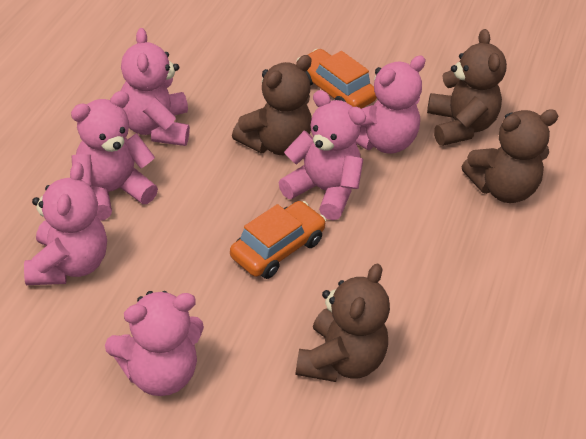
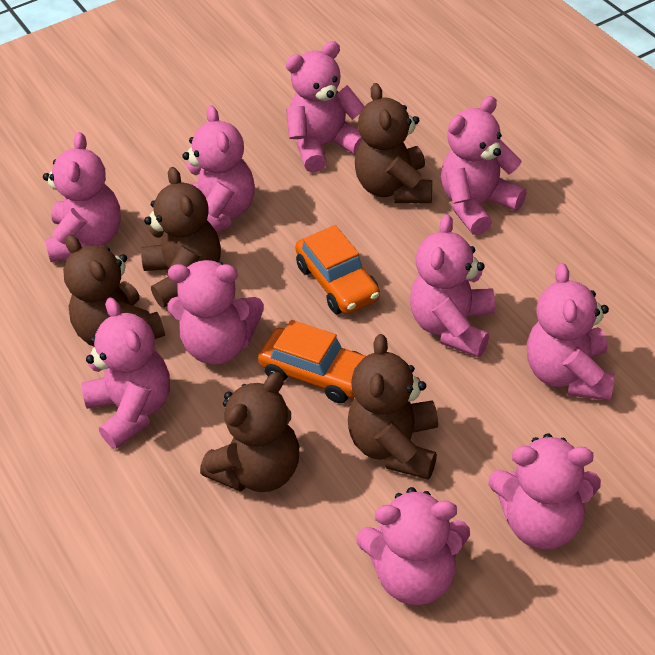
brown teddy bear: [232,55,312,155] [295,263,390,382] [427,29,507,146] [462,110,558,203] = 4 -> [63,234,165,347] [141,167,221,308] [200,372,299,492] [348,334,438,480] [355,83,432,203] = 5
pink teddy bear: [24,162,107,285] [71,91,158,221] [105,291,204,396] [121,28,190,146] [279,90,366,220] [355,55,426,154] = 6 -> [43,132,121,262] [81,298,170,449] [168,260,264,364] [182,105,255,233] [286,41,364,173] [356,487,470,605] [410,214,495,357] [441,96,527,235] [489,433,601,550] [527,263,615,401] = 10

